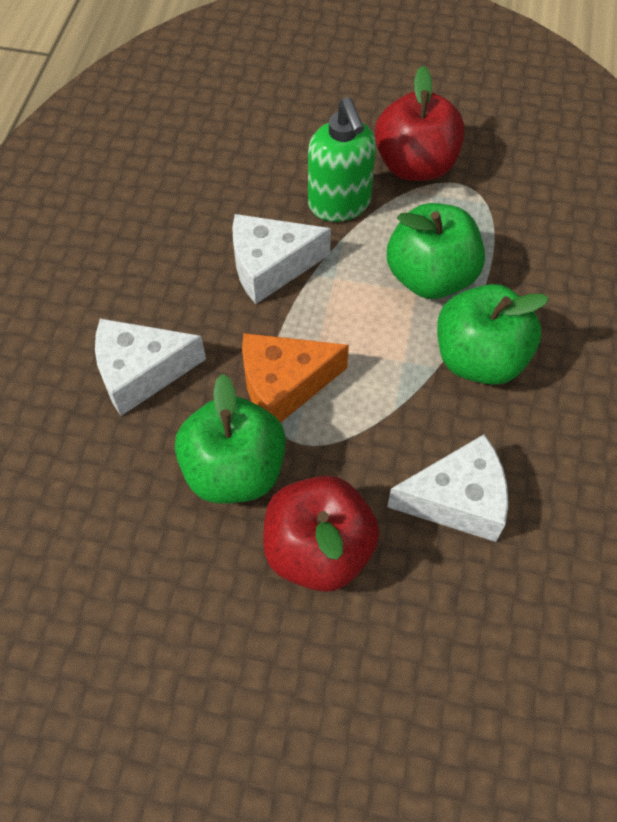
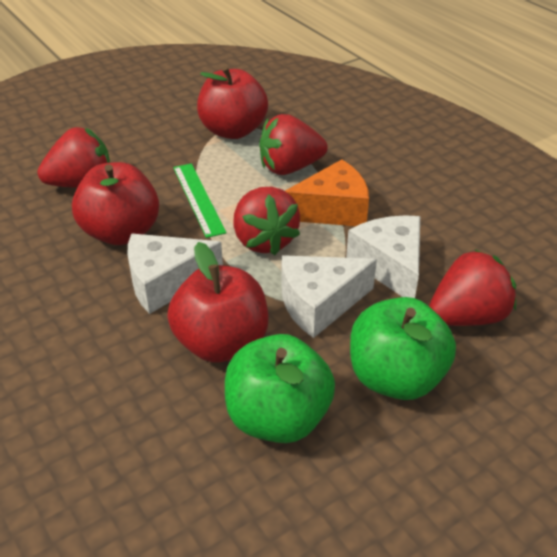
green apple: [175,374,286,504] [387,203,485,299] [437,284,549,385] = 3 -> [225,334,335,443] [350,297,456,400] = 2
green ruler: none = 0 -> [173,163,226,238] = 1
green soap dispenser: [308,97,376,222] = 1 -> none = 0
red apple: [263,475,380,592] [375,66,465,181] = 2 -> [72,162,159,245] [167,242,268,363] [197,66,268,139] = 3
red strawberry: none = 0 -> [37,127,110,188] [233,187,300,255] [259,114,328,175] [429,250,516,326] = 4

